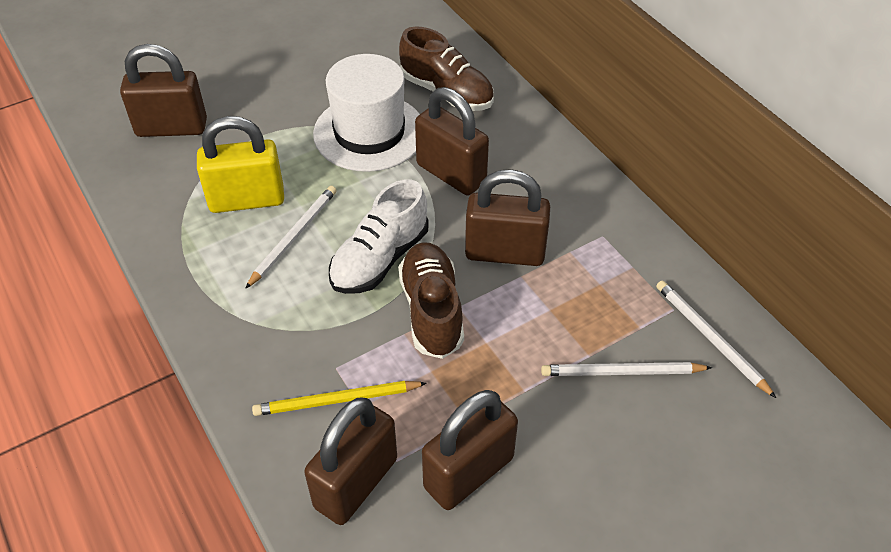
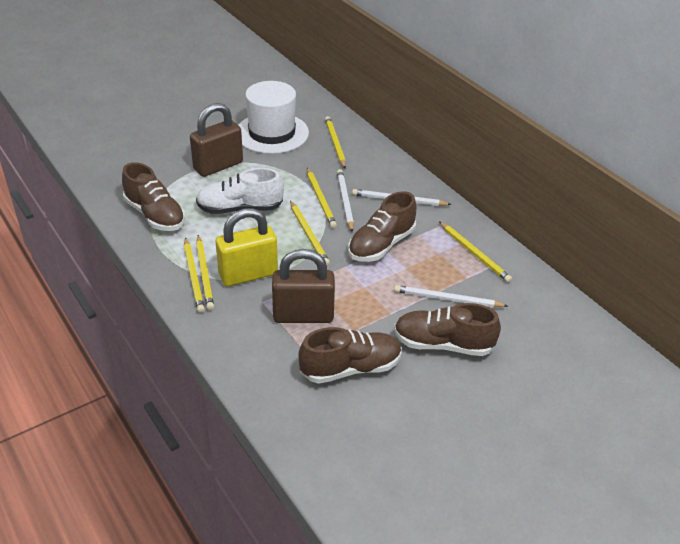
brown padlock: [120,44,207,137] [304,397,397,525] [415,87,489,195] [422,390,518,510] [465,169,550,266] = 5 -> [190,103,243,177] [272,249,335,323] = 2
brown shoe: [398,242,464,359] [399,26,494,111] = 2 -> [122,162,185,231] [298,327,402,384] [348,191,417,262] [394,303,501,356] = 4
yellow pencil: [252,381,427,416] = 1 -> [184,237,205,313] [196,235,214,310] [290,201,330,265] [307,168,337,228] [325,116,346,169] [439,222,512,283] = 6

